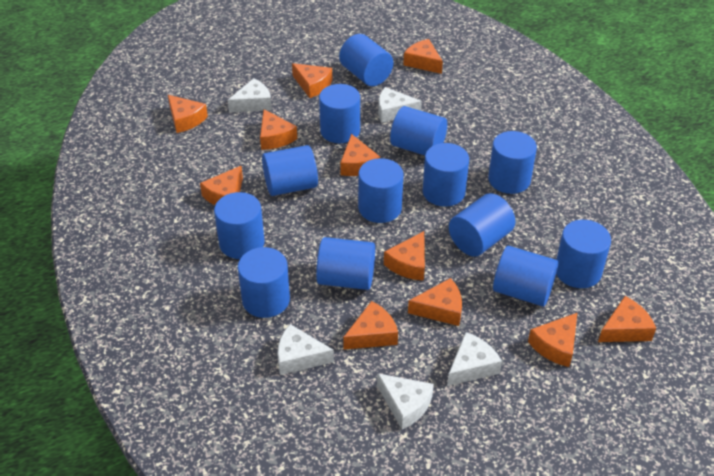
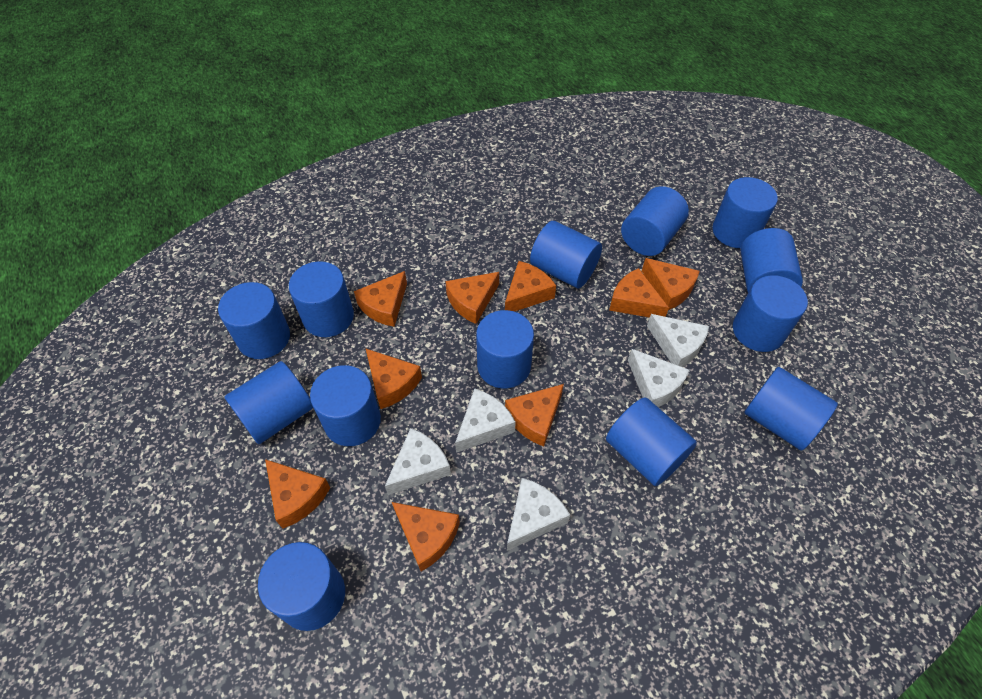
orange cheese: [168,95,208,133] [200,166,243,205] [260,109,297,150] [292,63,333,98] [340,134,380,176] [343,301,398,350] [384,231,425,281] [403,39,443,74] [408,278,462,326] [528,313,577,367] [598,296,656,342] = 11 -> [265,459,331,528] [354,271,407,327] [366,349,422,409] [392,502,460,571] [445,272,499,324] [505,261,556,312] [505,384,564,447] [609,268,669,318] [642,258,700,310] = 9

